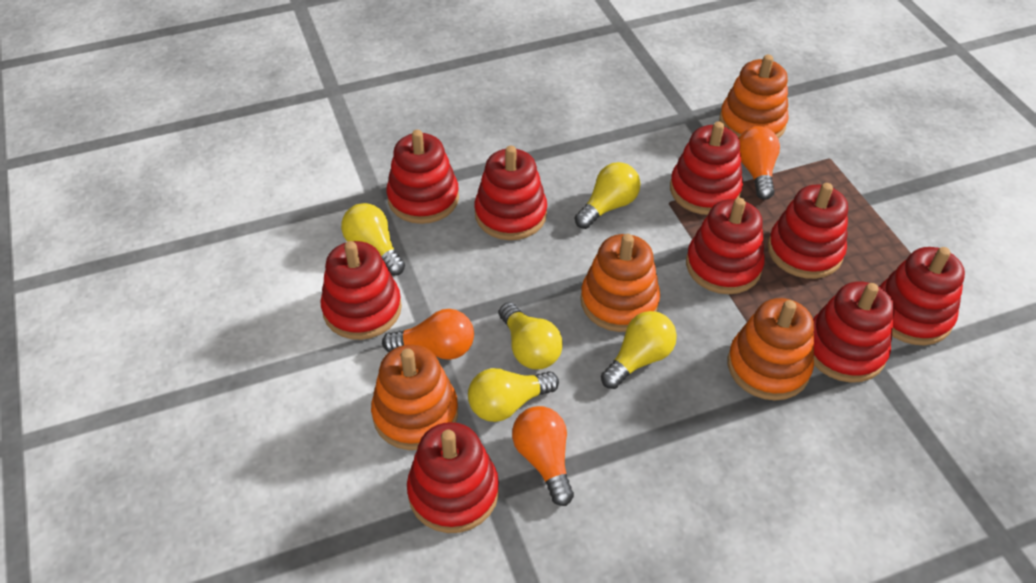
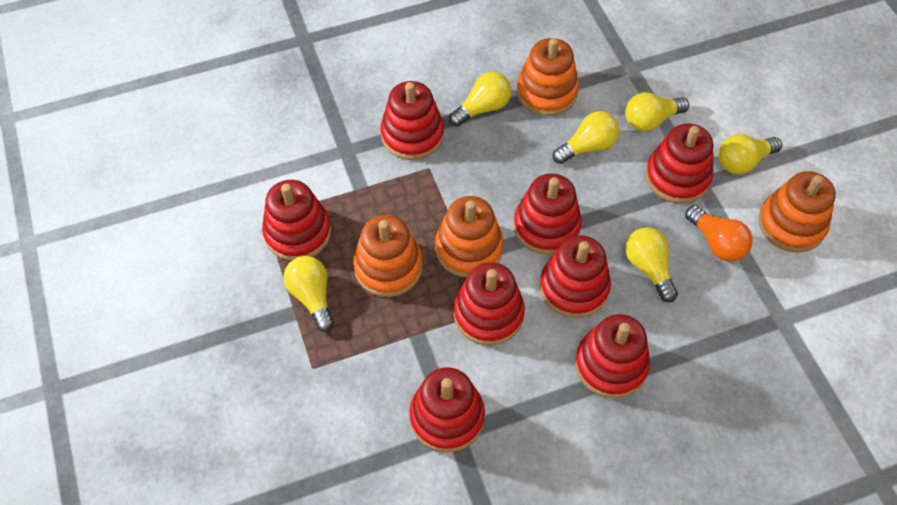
orange light bulb: [382,309,474,360] [512,406,574,506] [739,126,780,200] = 3 -> [685,205,753,262] = 1
red stacking toy: [321,241,402,340] [387,130,459,224] [407,422,499,533] [475,146,547,240] [670,121,743,215] [686,198,765,294] [768,183,848,279] [813,281,894,383] [880,247,965,345] = 9 -> [262,180,331,261] [380,81,444,160] [409,367,485,453] [453,262,525,346] [513,173,582,255] [540,235,611,318] [575,314,650,398] [645,123,713,204] = 8
yellow light bulb: [341,203,405,276] [468,368,559,422] [499,302,563,369] [575,162,640,229] [601,311,677,389] = 5 -> [284,256,334,332] [449,72,511,127] [553,111,620,164] [625,92,689,132] [625,227,678,302] [718,134,782,175] = 6

